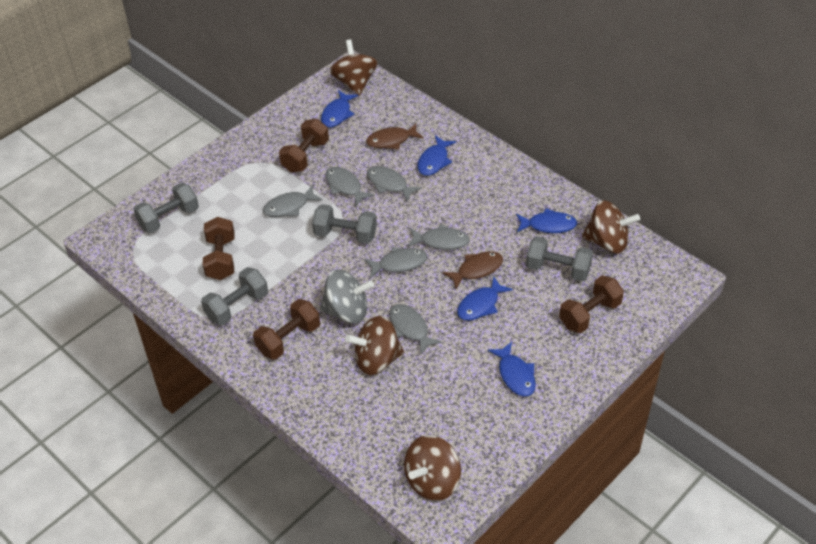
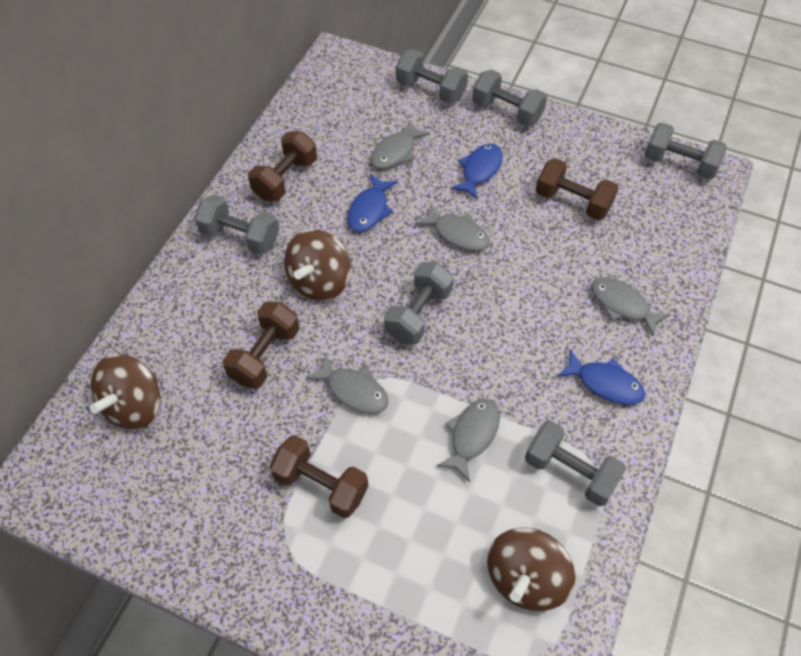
blue fish: [321,90,358,127] [417,135,456,176] [457,276,513,320] [488,342,536,396] [516,208,577,233] = 5 -> [347,174,398,232] [450,143,503,200] [557,349,645,405] = 3
brown fish: [366,123,424,150] [442,251,503,289] = 2 -> none = 0
brown spinning top: [330,39,377,96] [345,316,404,375] [404,435,461,501] [582,200,640,254] = 4 -> [90,354,160,430] [284,229,351,301] [487,527,575,611] = 3
grey dumbbell: [133,183,199,233] [201,267,268,325] [312,204,377,244] [526,236,593,281] = 4 -> [194,194,279,255] [384,262,454,345] [396,49,468,104] [472,69,547,127] [525,420,626,506] [644,122,727,180] = 6
grey fish: [263,185,323,217] [325,167,375,206] [364,247,427,278] [367,166,422,202] [389,304,442,355] [408,224,470,250] = 6 -> [306,355,388,414] [370,121,431,169] [414,204,490,251] [436,399,500,482] [591,277,671,337] = 5
grey spinning top: [320,270,374,324] = 1 -> none = 0

